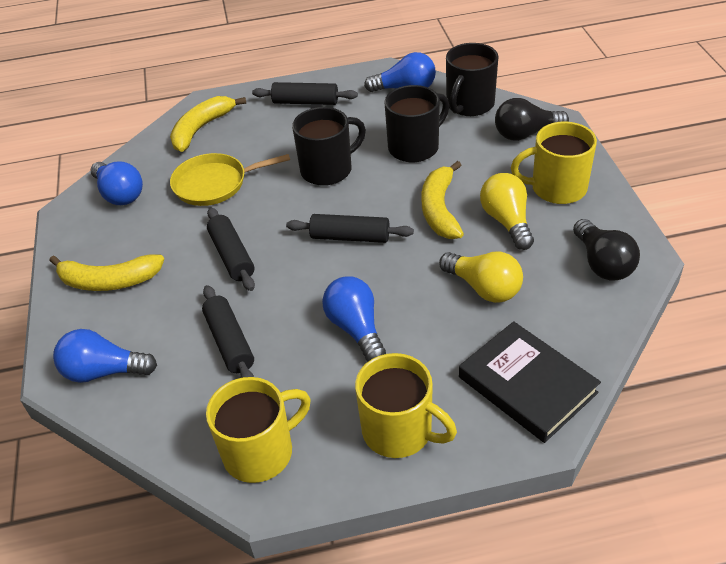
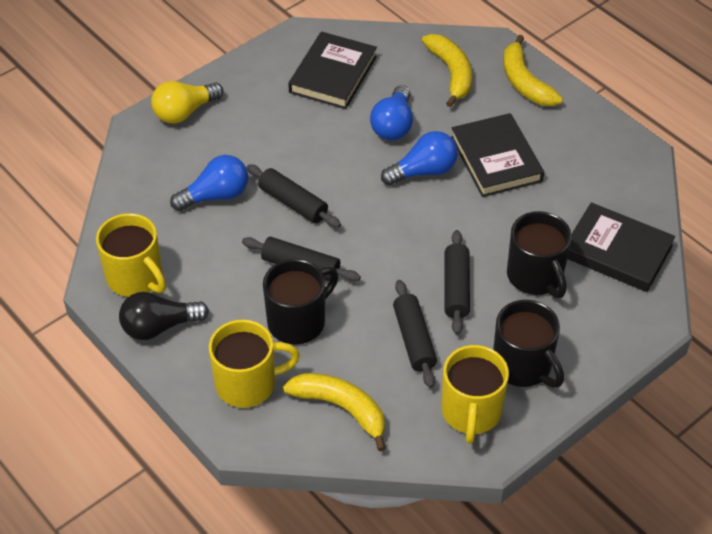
black book: [459,321,601,443] = 1 -> [288,32,377,109] [451,113,544,197] [567,202,675,292] = 3
black light bulb: [495,98,569,141] [573,219,640,281] = 2 -> [119,292,209,340] = 1
blue light bulb: [53,329,157,383] [90,161,143,205] [322,276,386,361] [364,52,436,92] = 4 -> [170,155,248,211] [370,85,413,140] [381,131,458,186] = 3
yellow light bulb: [439,252,523,303] [480,173,534,250] = 2 -> [151,81,224,124] = 1
yellow pan: [170,153,290,206] = 1 -> none = 0

